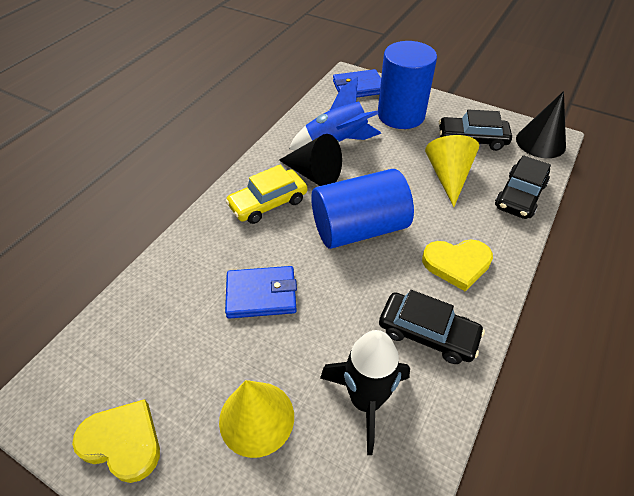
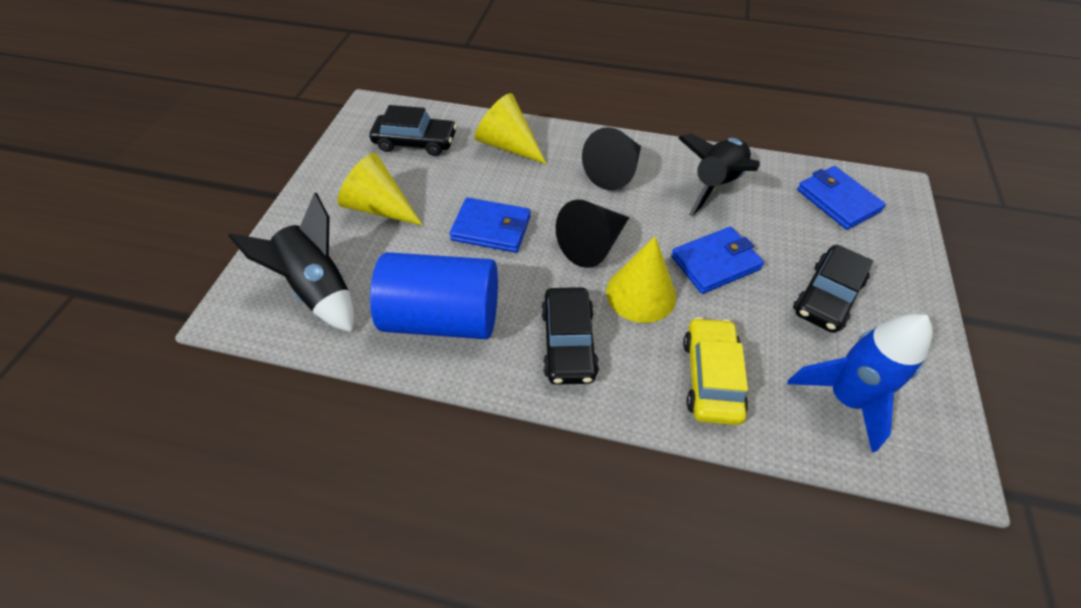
black rocket: [320,330,410,455] = 1 -> [228,192,354,332] [678,134,760,216] = 2
blue cylinder: [311,169,414,249] [378,41,437,129] = 2 -> [370,252,498,339] = 1
blue wallet: [225,266,297,319] [333,69,381,97] = 2 -> [450,197,531,253] [671,227,764,294] [797,166,886,230] = 3
yellow cone: [219,380,294,458] [425,135,479,207] = 2 -> [338,153,423,226] [475,93,547,164] [606,236,676,323] = 3
yellow heart: [72,399,160,483] [422,239,493,291] = 2 -> none = 0

